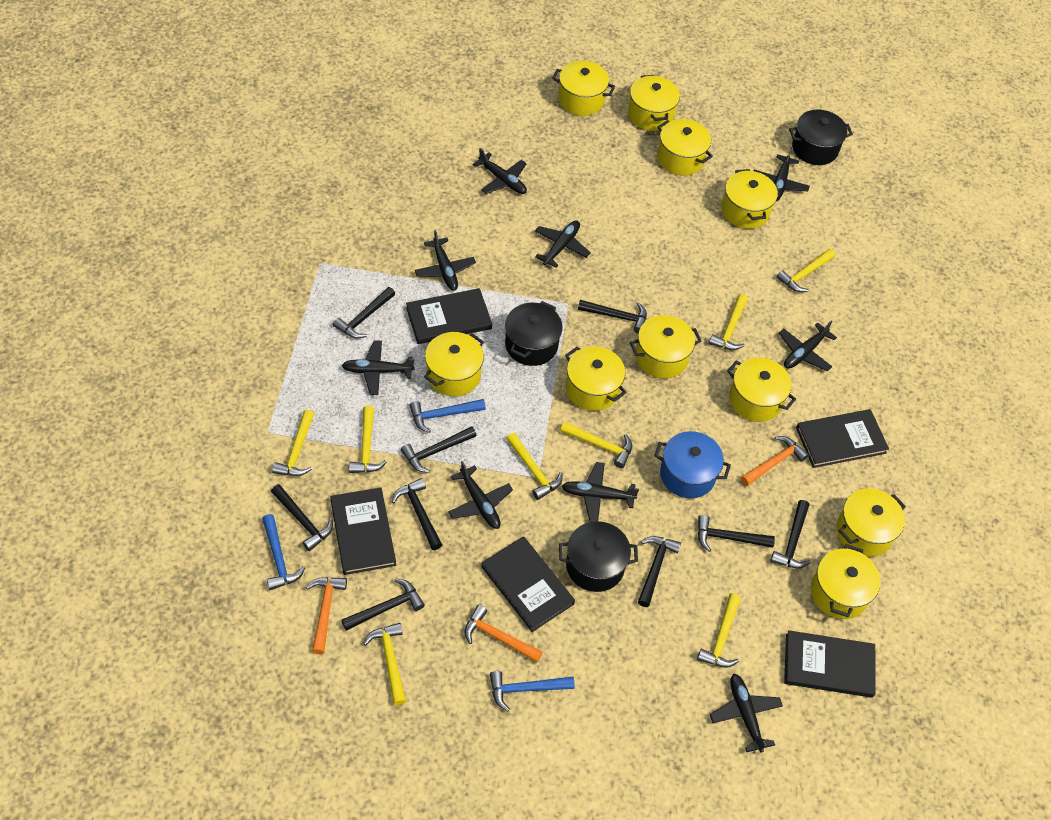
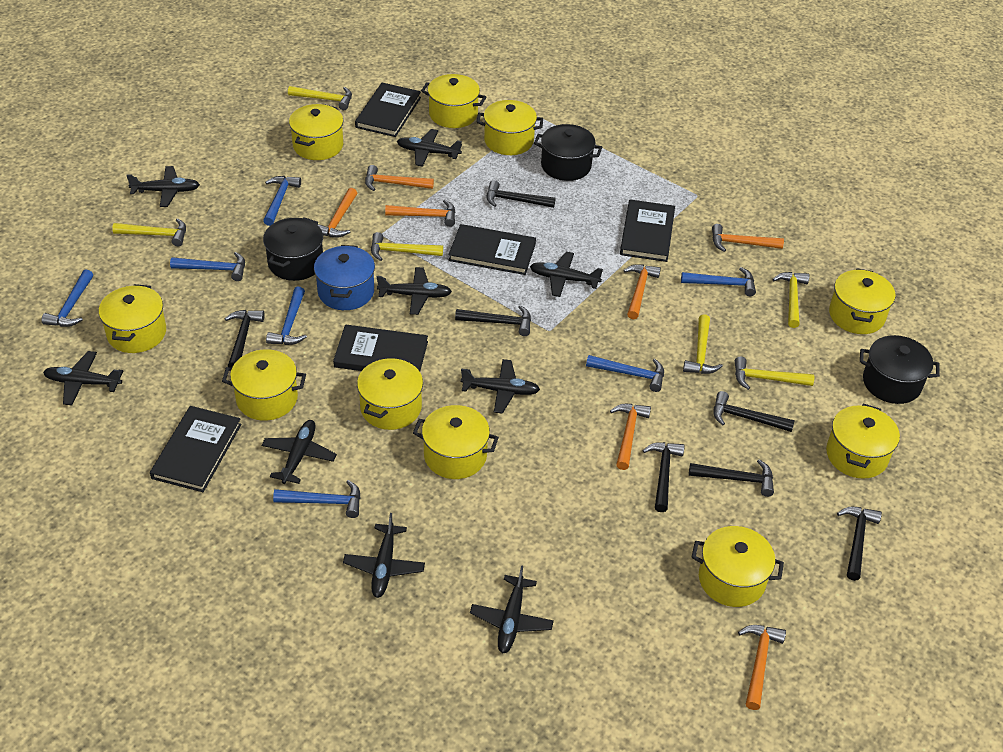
black hammer: [271,484,333,551] [333,287,395,338] [341,579,425,631] [392,478,442,550] [401,426,476,473] [578,300,647,333] [638,536,681,607] [698,515,775,552] [770,500,811,568] = 9 -> [225,310,265,367] [455,305,531,336] [487,180,556,208] [642,442,685,512] [689,459,774,497] [713,391,795,432] [837,507,882,581] = 7
blue hammer: [262,514,305,590] [409,399,486,433] [490,671,575,711] = 3 -> [41,269,93,327] [170,252,245,281] [263,176,301,226] [266,287,307,345] [273,480,361,518] [586,355,664,392] [681,267,756,296] = 7
orange hammer: [306,577,347,654] [465,605,543,662] [741,436,809,486] = 3 -> [318,188,357,238] [365,165,434,191] [385,200,456,227] [610,404,651,470] [623,264,661,319] [712,224,784,252] [738,625,786,710] = 7
yellow hammer: [272,410,314,476] [349,406,387,473] [363,623,406,705] [506,433,563,500] [560,421,632,468] [697,593,741,668] [709,294,748,350] [776,249,835,292] = 8 -> [112,218,186,246] [288,86,352,110] [371,232,443,261] [683,314,723,374] [735,357,814,390] [772,272,809,328] = 6

